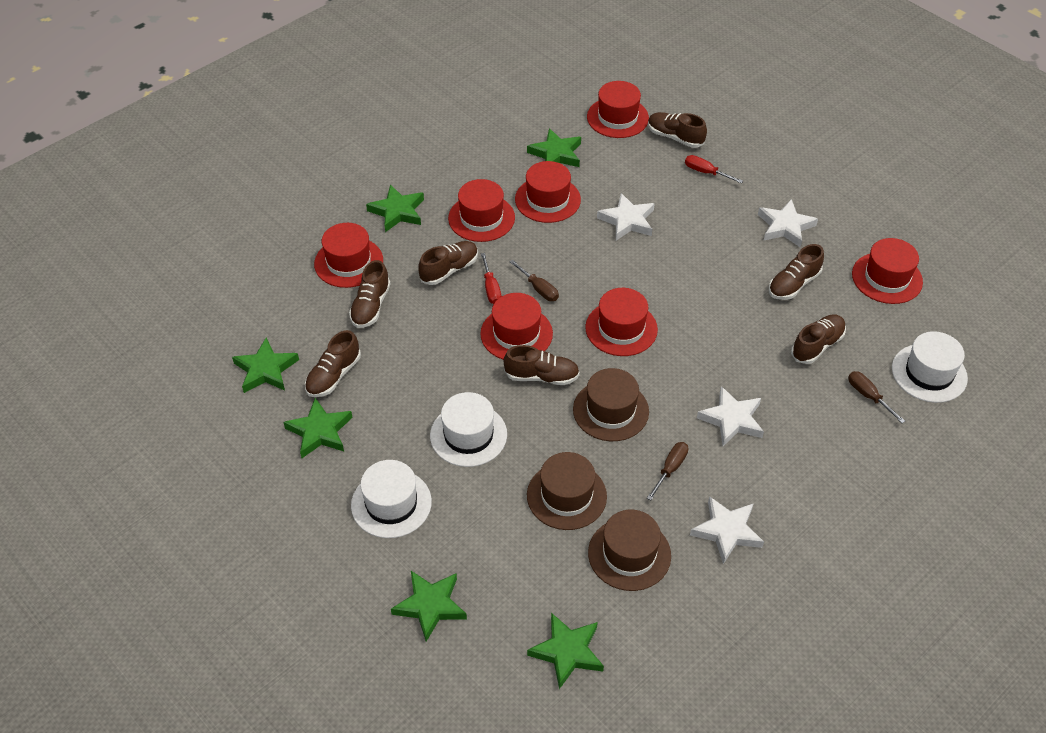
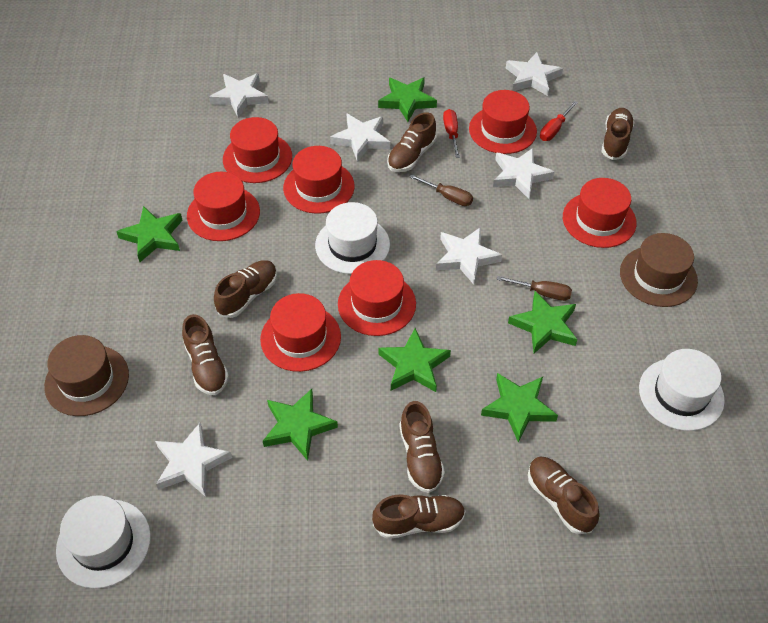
brown hat: [527,452,607,530] [573,368,649,441] [588,510,671,591] = 3 -> [44,335,129,416] [620,233,698,307] = 2
brown screwdriver: [509,260,559,301] [647,442,688,500] [848,371,905,423] = 3 -> [410,174,473,206] [497,276,572,301] = 2
white star: [597,193,655,241] [690,496,764,564] [697,386,764,446] [758,199,818,248] = 4 -> [155,422,232,497] [209,73,269,118] [330,114,390,162] [436,227,502,284] [493,148,555,199] [506,52,563,96] = 6

